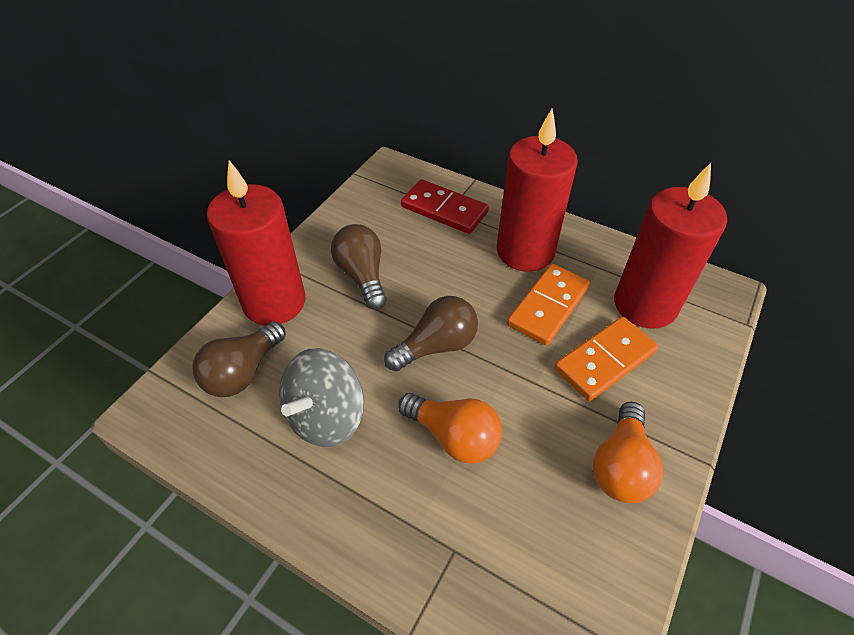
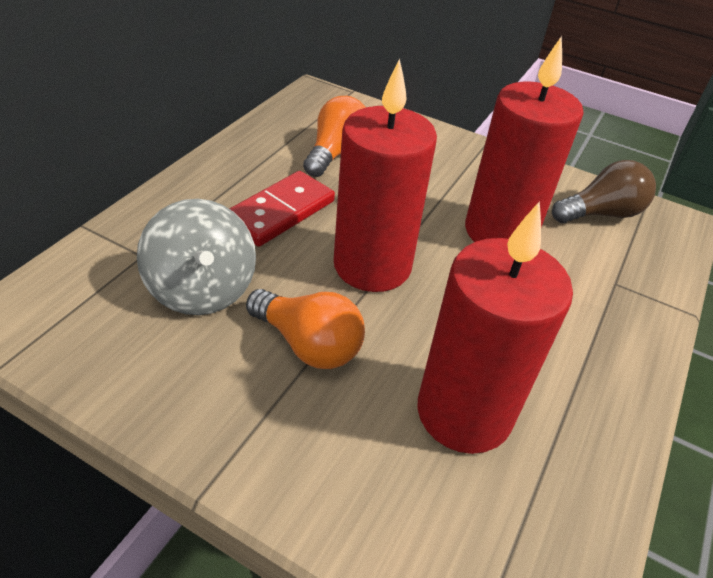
brown light bulb: [193,321,286,397] [331,224,386,310] [384,296,478,371] = 3 -> [552,160,656,223] = 1
orange domino: [507,264,590,346] [554,317,659,401] = 2 -> none = 0

